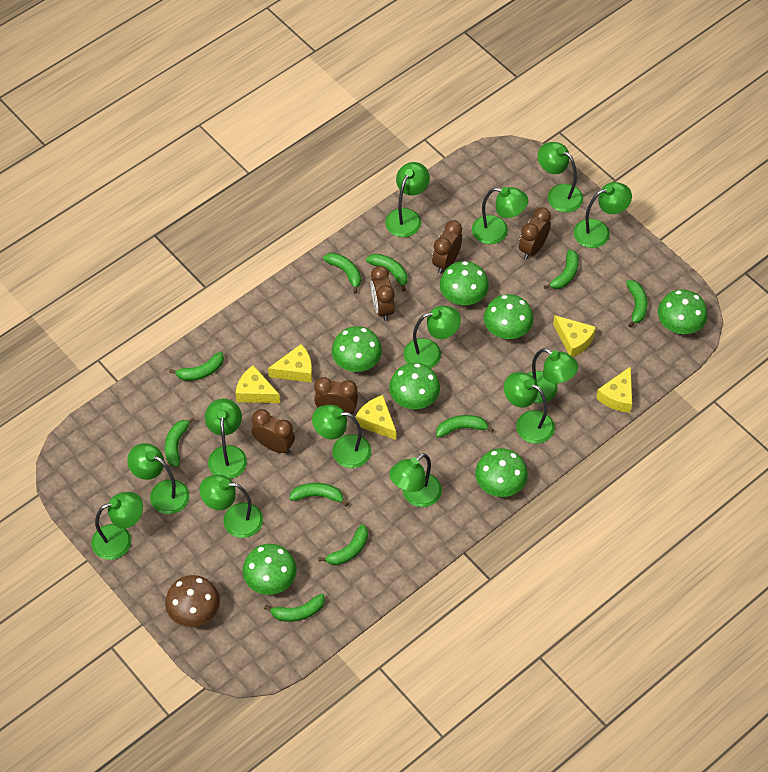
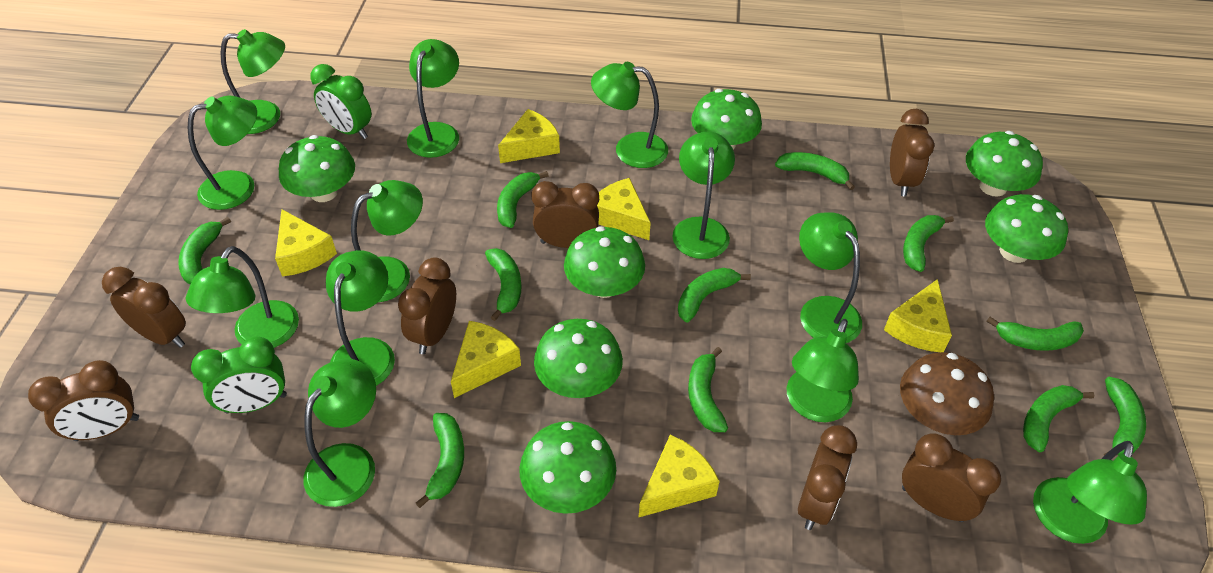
brown clock: [252,409,295,454] [314,377,358,414] [371,266,395,321] [432,220,462,274] [519,207,551,260] = 5 -> [28,360,139,441] [102,267,186,348] [398,257,456,354] [531,181,599,248] [798,425,857,530] [890,109,934,197] [902,433,1001,522] = 7
green banana: [165,417,195,467] [169,352,224,381] [264,594,325,622] [289,483,348,507] [319,524,368,565] [323,253,361,293] [366,254,407,291] [436,415,494,438] [544,249,579,289] [626,280,648,327] = 10 -> [178,217,231,284] [416,413,464,508] [485,248,521,321] [497,171,549,228] [678,268,751,323] [688,347,728,432] [775,152,855,190] [903,215,954,272] [986,317,1084,351] [1023,385,1094,452] [1104,377,1146,456] = 11
green clock: none = 0 -> [191,337,287,414] [310,64,372,139] = 2
green lamp: [91,492,143,560] [127,443,190,514] [199,475,263,538] [205,399,247,479] [312,405,371,468] [385,162,430,237] [389,453,442,507] [404,306,461,368] [472,187,528,244] [504,372,555,444] [527,348,578,403] [538,142,583,212] [574,182,632,248] = 13 -> [186,246,299,348] [188,96,257,210] [220,29,285,134] [304,359,376,507] [326,250,395,386] [351,180,423,302] [407,39,459,158] [591,62,668,168] [672,131,735,259] [787,319,859,422] [799,213,862,343] [1033,441,1147,544] = 12
yellow cheese: [235,365,280,403] [268,344,312,383] [355,395,396,440] [553,315,596,357] [596,366,632,413] = 5 -> [275,209,337,277] [451,321,521,398] [498,109,560,163] [597,178,651,240] [638,435,720,518] [884,279,952,352] = 6

